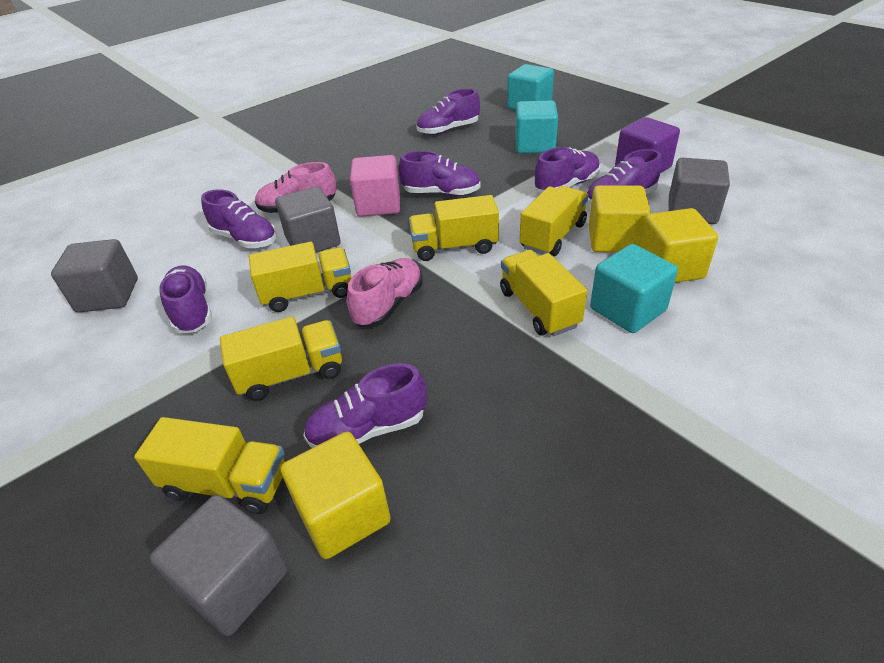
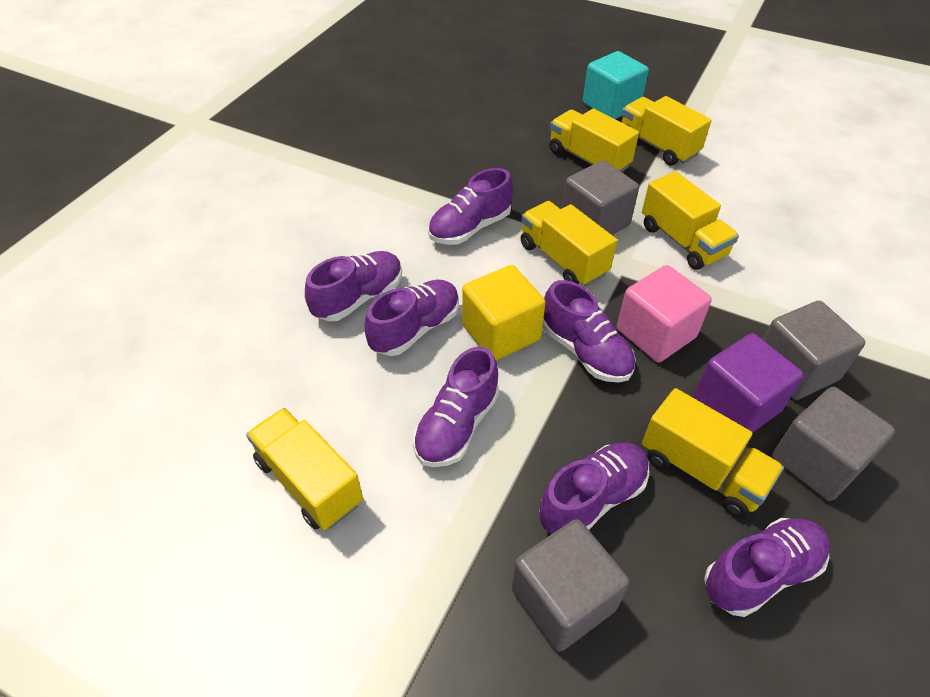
pink shoe: [255,162,337,213] [347,258,423,327] = 2 -> none = 0
turquoise cube: [507,64,554,110] [515,100,558,154] [590,244,678,333] = 3 -> [583,51,649,119] = 1
yellow cube: [281,432,391,559] [589,185,651,252] [639,208,718,283] = 3 -> [462,265,546,361] = 1

